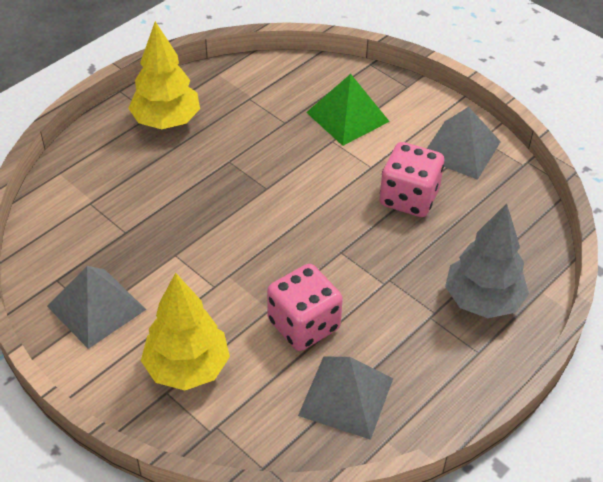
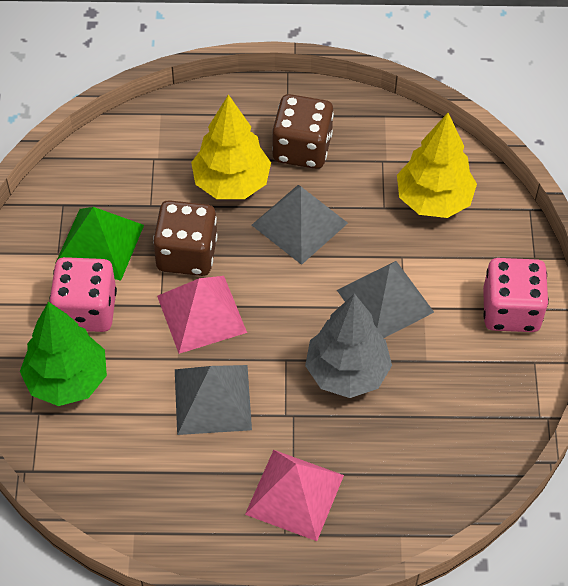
brown dice: none = 0 -> [153,200,218,276] [272,94,334,169] = 2
green tree: none = 0 -> [20,302,107,406] = 1
pink pyramid: none = 0 -> [157,276,247,354] [245,450,344,541] = 2

